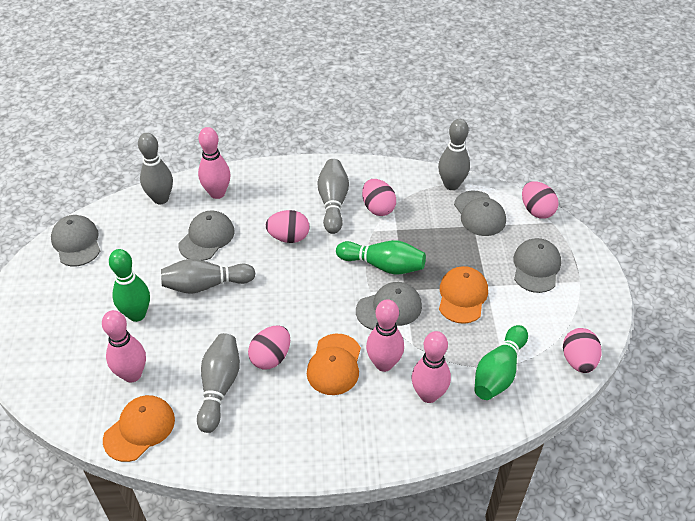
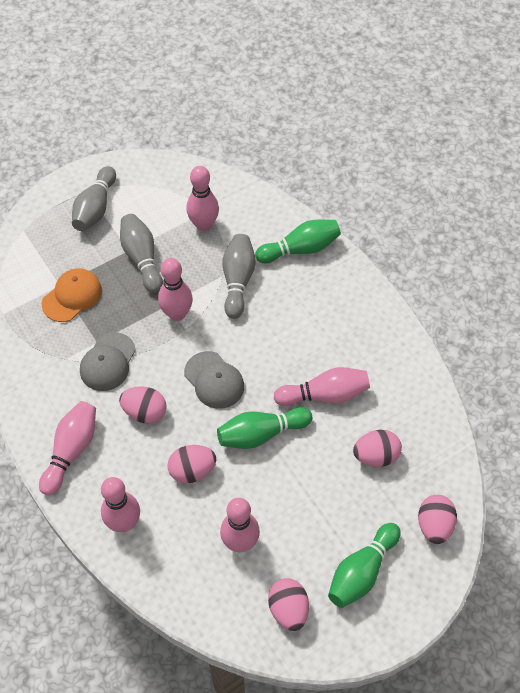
grey bowling pin: [138,133,173,204] [161,259,255,294] [197,333,240,433] [317,159,349,234] [438,119,470,190] = 5 -> [72,166,116,231] [120,214,163,293] [222,234,256,319] = 3
grey cap: [51,215,100,266] [178,210,235,261] [356,282,422,330] [454,191,506,236] [513,238,561,293] = 5 -> [80,332,136,391] [184,351,244,409] = 2
orange cap: [103,395,175,462] [307,334,361,395] [439,266,488,324] = 3 -> [42,268,102,322] = 1
pink bowling pin: [102,310,146,382] [198,127,231,199] [366,299,404,372] [412,331,451,403] = 4 -> [39,401,96,496] [101,477,140,532] [158,258,193,321] [186,166,219,232] [220,498,260,552] [274,367,370,406] = 6

